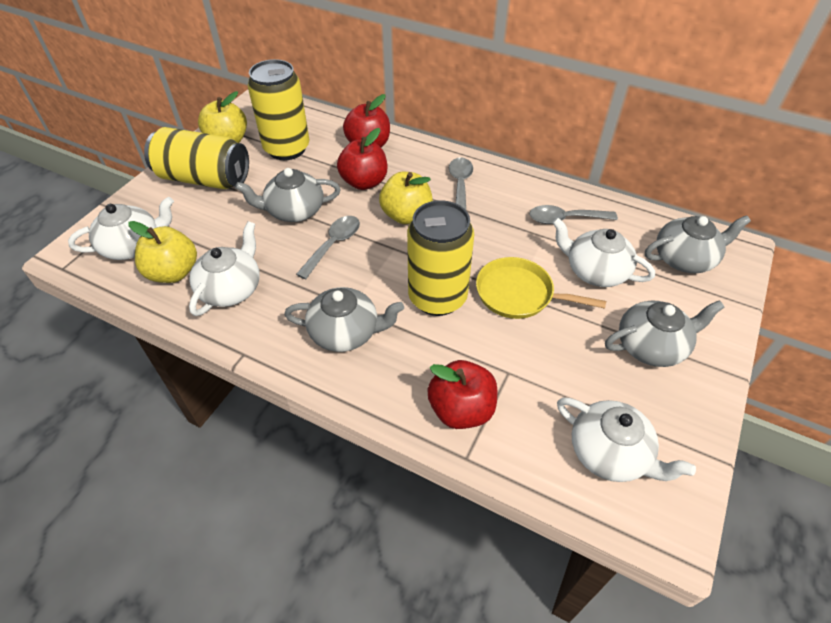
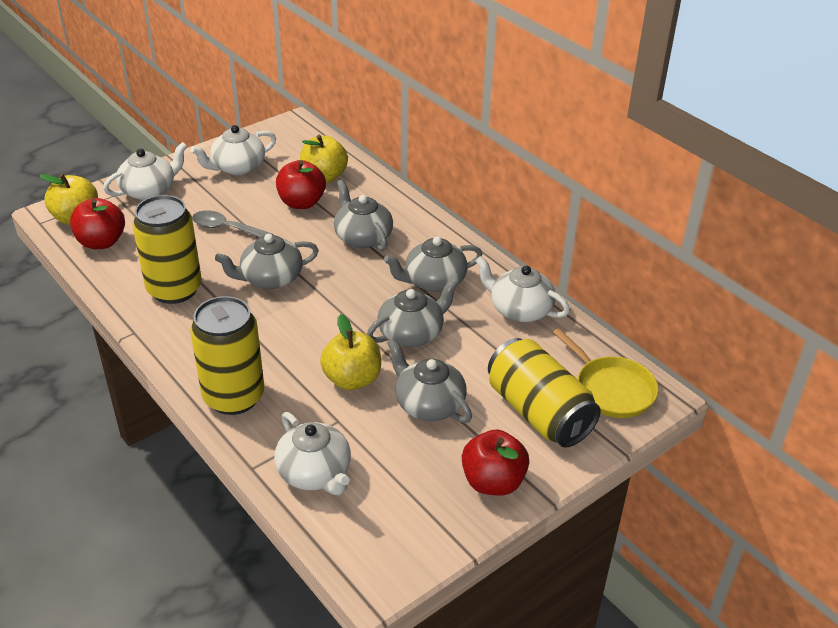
grey spoon: [296,216,360,279] [449,157,473,210] [530,205,618,224] = 3 -> [192,211,273,237] = 1
grey teapot: [235,168,341,222] [284,287,404,352] [605,300,725,367] [645,215,751,273] = 4 -> [215,234,319,289] [334,180,393,251] [367,278,459,347] [384,237,483,292] [387,339,472,423] = 5

